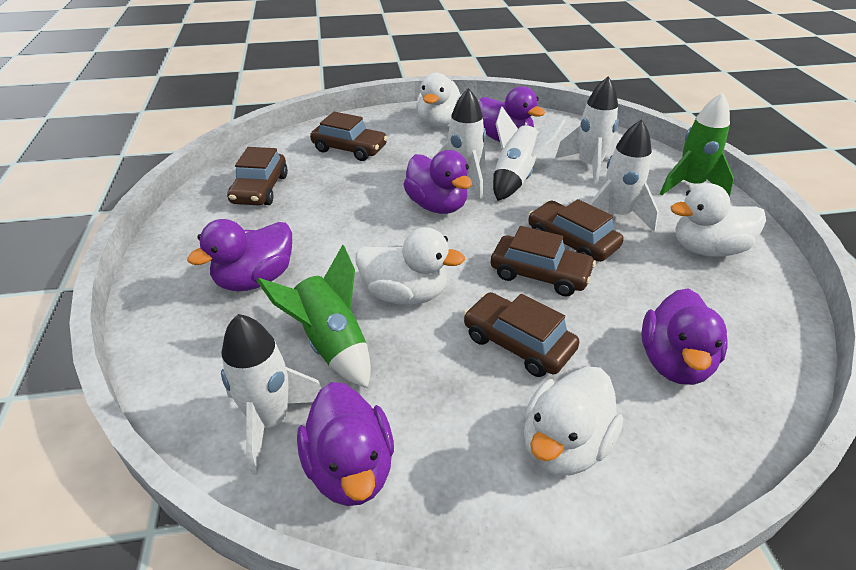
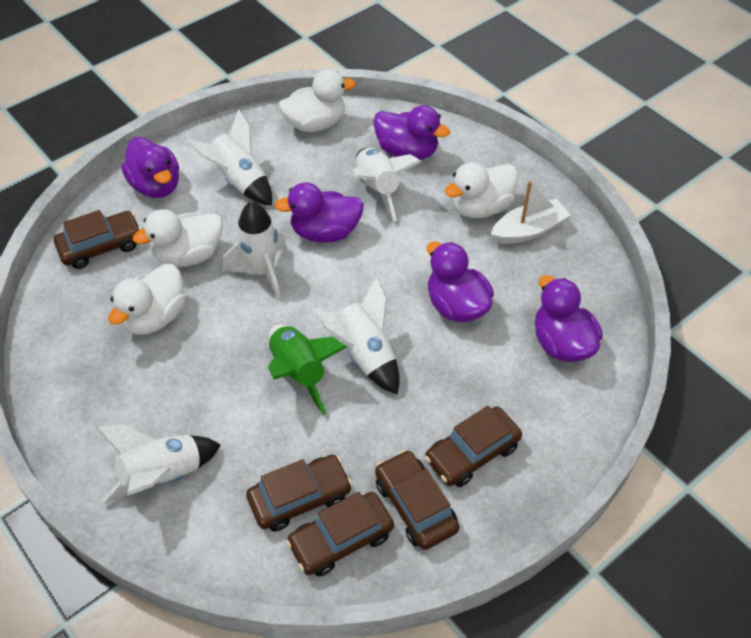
green rocket: [257,245,371,388] [660,93,734,197] = 2 -> [268,324,347,415] = 1
white boat: none = 0 -> [491,181,570,244] = 1

